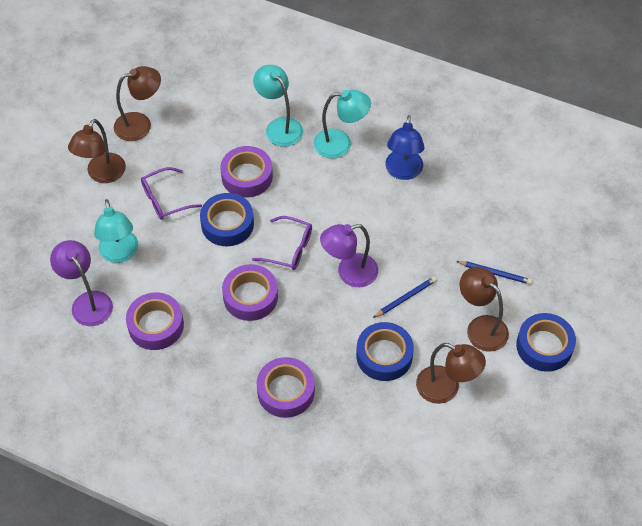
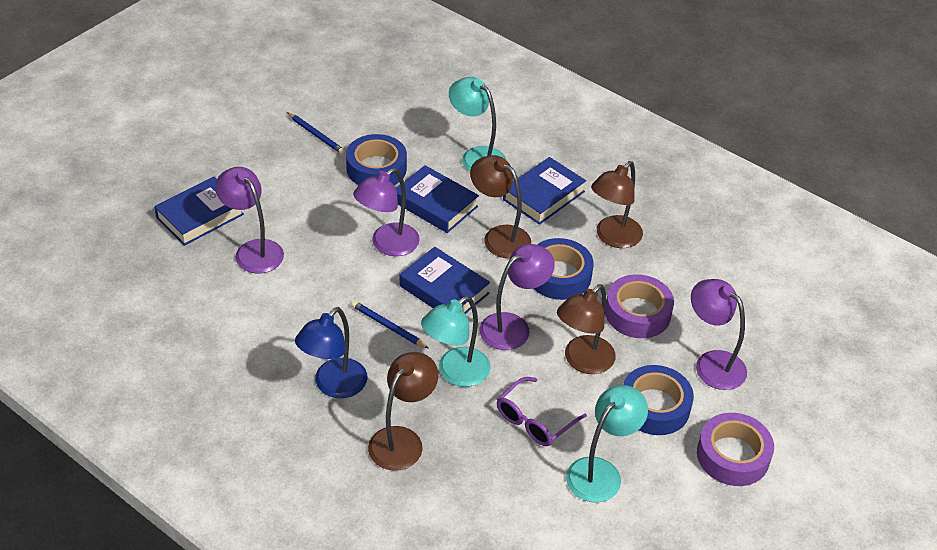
blue book: none = 0 -> [154,177,244,246] [396,165,479,233] [400,247,490,314] [503,157,586,225] = 4
purple glasses: [141,167,202,220] [252,216,312,270] = 2 -> [497,377,587,446] = 1
purple lamp: [50,240,113,326] [320,224,378,287] = 2 -> [215,167,284,273] [353,168,420,256] [480,244,555,350] [691,279,747,390] = 4
purple tape: [126,292,184,350] [220,146,273,198] [222,264,278,321] [257,357,315,418] = 4 -> [605,274,674,338] [697,413,774,486] = 2

